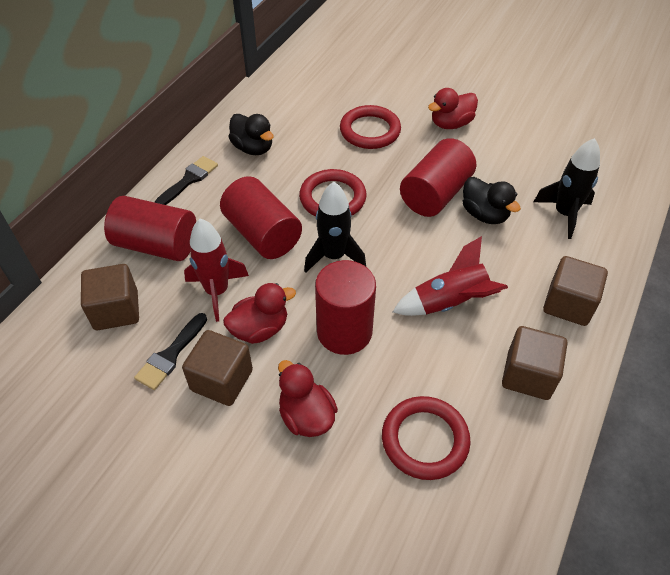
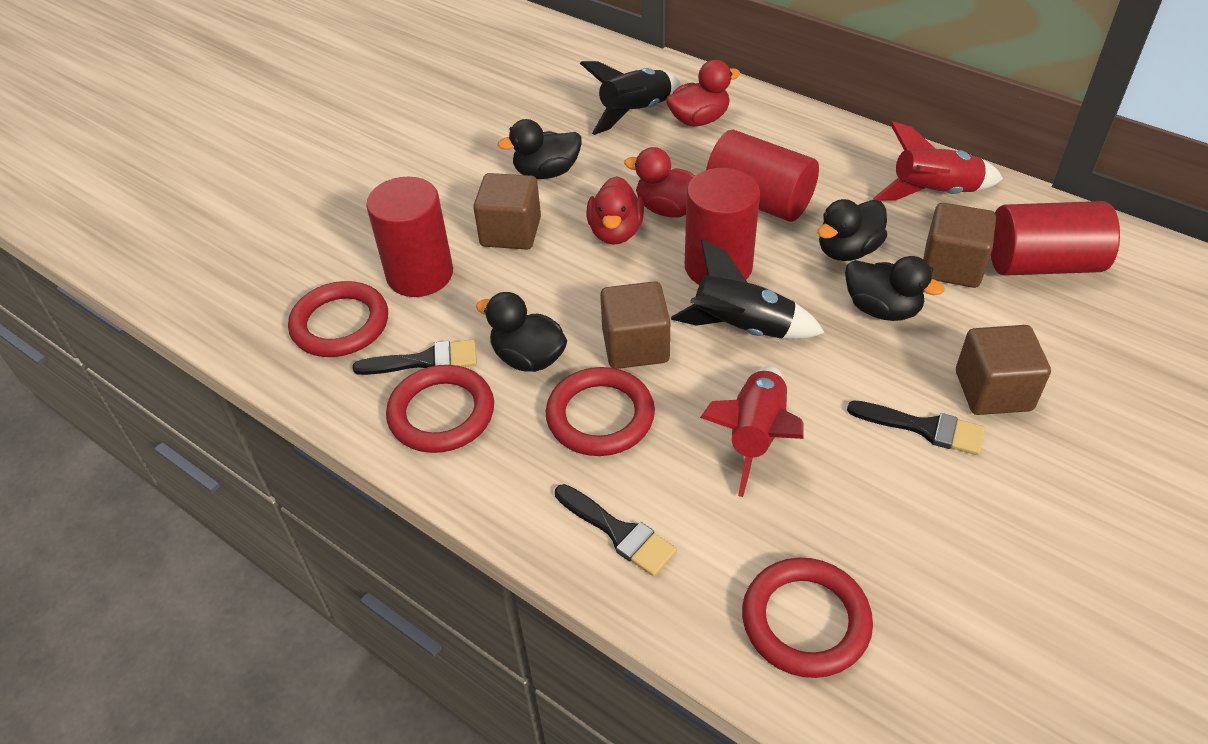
black brush: [134,313,207,390] [155,156,218,205] = 2 -> [352,340,477,375] [555,484,677,577] [847,400,985,455] = 3
black duck: [228,114,273,155] [463,177,521,224] = 2 -> [476,292,567,372] [497,119,582,179] [817,199,887,261] [845,256,944,321] = 4
red ring: [299,169,366,217] [340,105,401,149] [382,396,471,480] = 3 -> [288,281,388,357] [386,365,494,453] [546,367,655,456] [742,557,873,678] = 4

